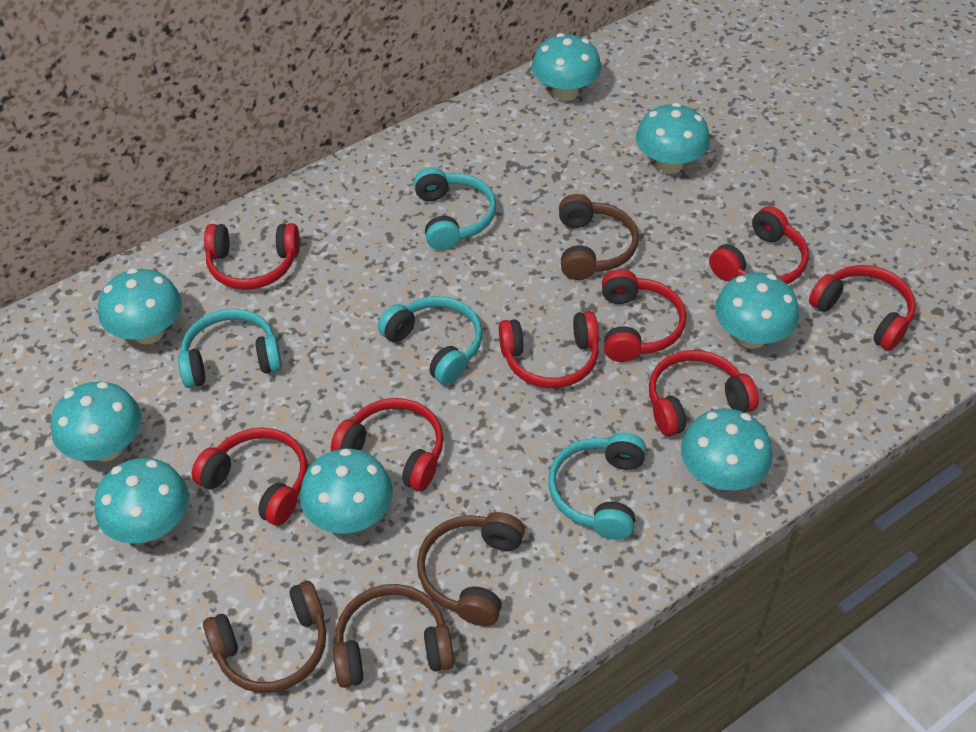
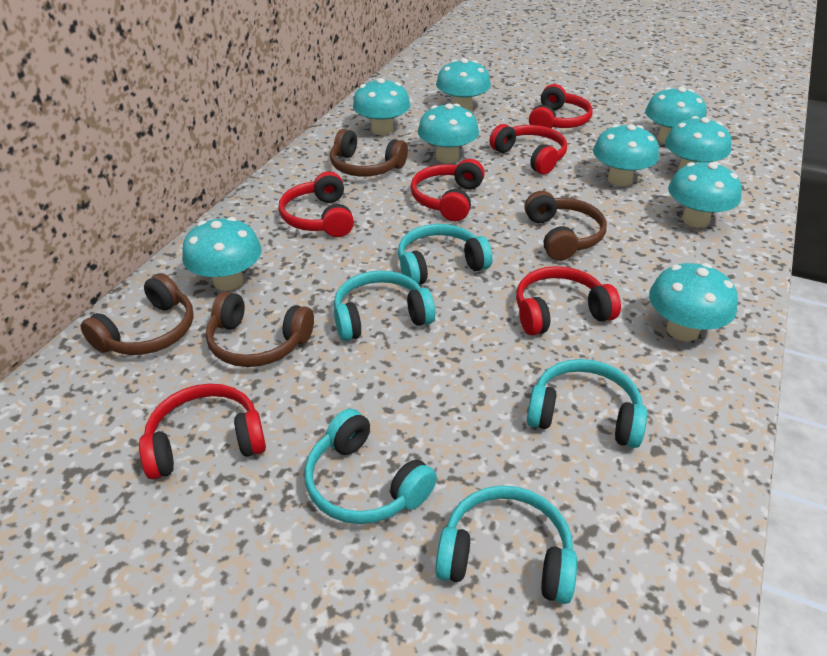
red headphones: [191,427,307,526] [204,223,300,290] [331,398,444,491] [499,311,599,388] [602,269,686,362] [649,350,759,436] [709,206,809,284] [809,265,916,351] = 8 -> [139,384,266,479] [279,172,354,237] [410,159,485,221] [489,124,567,174] [516,266,621,336] [529,84,593,128] = 6
turquoise headphones: [178,309,282,388] [378,296,483,385] [414,167,496,250] [548,432,646,540] = 4 -> [304,409,437,524] [334,270,435,341] [398,224,493,284] [435,485,577,604] [527,359,647,448] = 5
turquoise mushroom: [51,382,142,461] [94,458,189,544] [98,268,182,344] [300,449,393,534] [532,33,601,101] [636,103,710,174] [681,409,773,490] [715,272,799,349] = 8 -> [182,217,262,291] [353,78,410,135] [418,103,479,163] [436,58,491,112] [593,124,659,186] [645,87,707,144] [649,263,738,341] [665,116,731,170] [668,161,742,228] = 9

